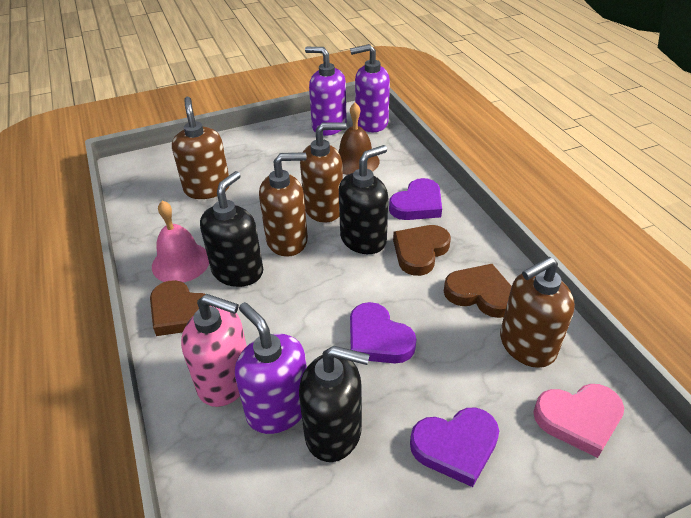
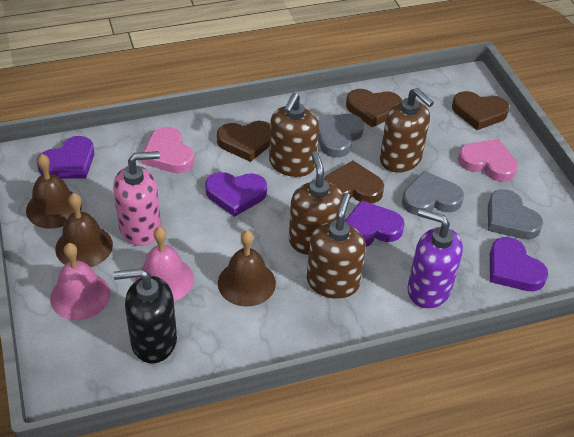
black soap dispenser: [200,171,263,287] [299,346,370,462] [339,145,388,254] = 3 -> [113,268,177,363] = 1
brown bell: [338,103,380,175] = 1 -> [26,154,82,229] [55,193,113,267] [218,230,276,307] = 3
brown heart: [150,280,210,336] [393,225,451,276] [444,264,512,318] = 3 -> [217,121,270,162] [324,161,384,203] [346,89,402,127] [452,91,509,130] = 4
grey heart: none = 0 -> [318,114,364,158] [402,171,464,215] [488,189,543,240] = 3
pink bell: [152,200,209,283] = 1 -> [50,243,111,320] [135,227,194,301] = 2
pink heart: [533,384,624,458] = 1 -> [142,127,194,173] [458,139,518,182] = 2
purple heart: [350,302,416,363] [389,178,442,220] [410,408,499,487] = 3 -> [37,136,94,179] [205,172,267,217] [345,200,405,247] [490,237,548,291] = 4
purple soap dispenser: [235,302,307,434] [305,47,347,136] [350,44,390,132] = 3 -> [408,209,463,308] = 1

